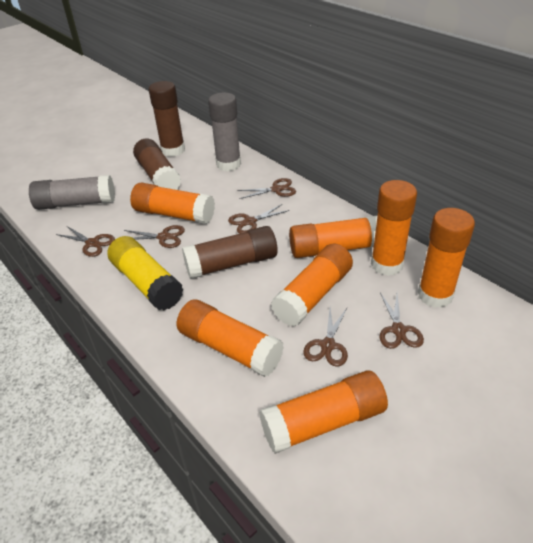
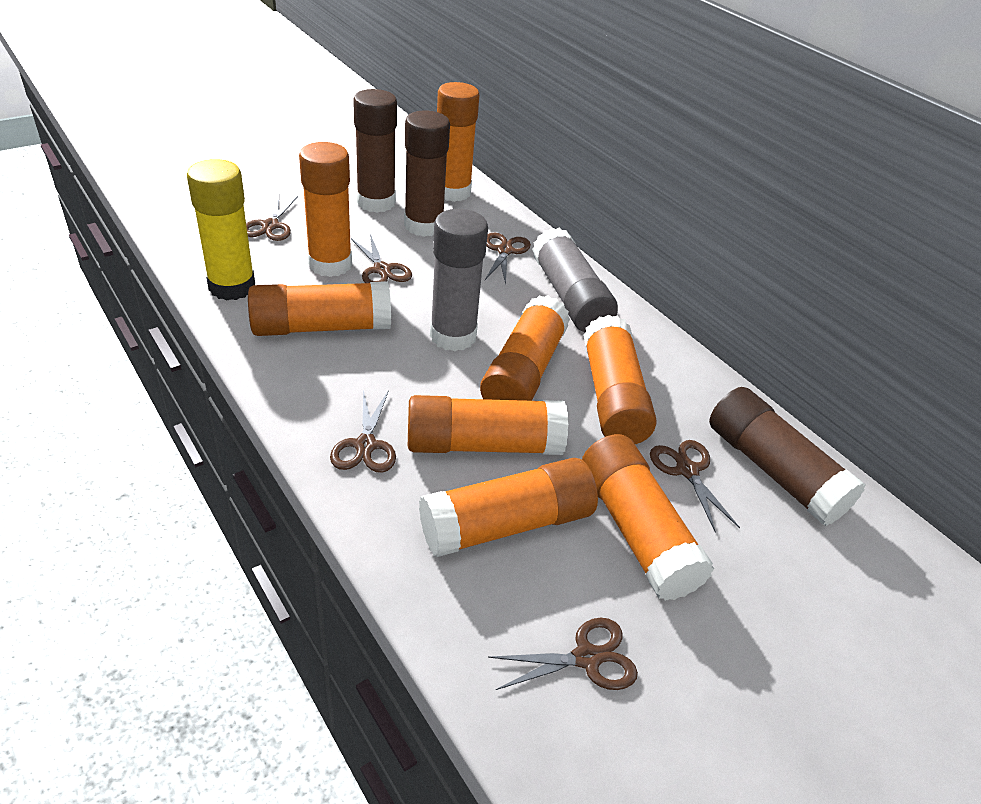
orange glue stick: [130,183,215,224] [176,299,284,377] [259,370,388,454] [271,243,353,327] [289,216,377,258] [371,180,417,276] [418,208,475,308] = 7 -> [248,281,391,336] [299,142,352,277] [408,395,568,455] [419,458,598,557] [437,82,479,202] [480,295,570,401] [582,434,714,601] [583,315,656,444] = 8

